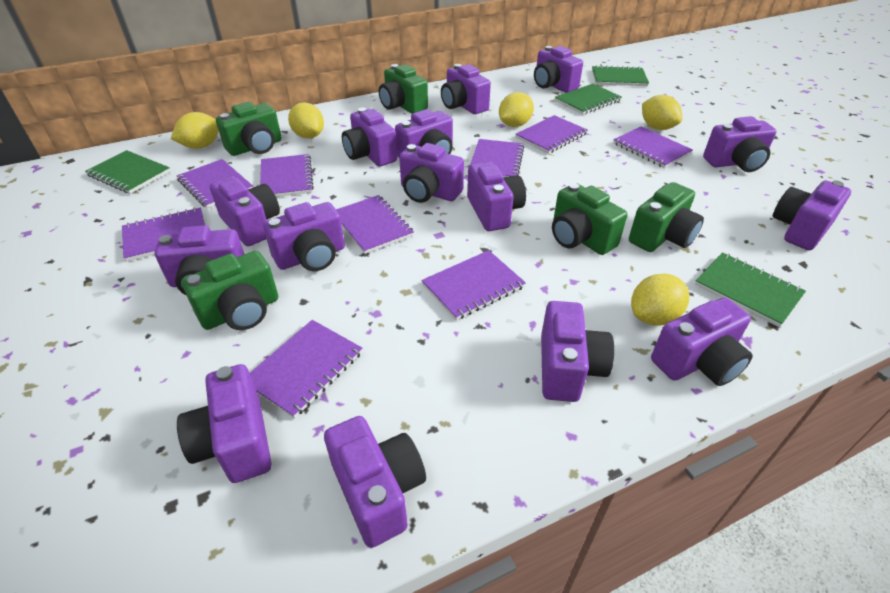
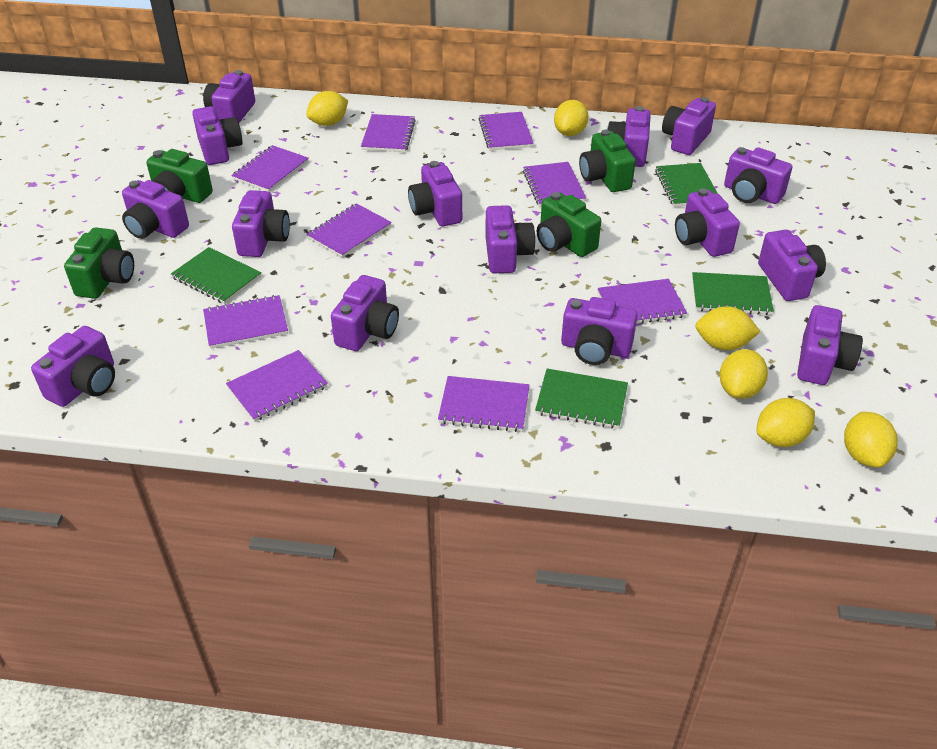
green camera: [182,251,278,330] [216,102,282,156] [379,64,428,114] [552,183,627,255] [629,182,704,252] = 5 -> [64,227,134,299] [146,149,213,203] [537,192,601,257] [579,130,636,192] = 4
yellow lemon: [171,112,219,149] [288,102,324,139] [499,92,534,127] [631,274,689,325] [642,95,682,130] = 5 -> [306,91,348,126] [554,100,588,136] [695,306,760,350] [719,349,768,399] [756,398,815,447] [844,412,898,468] = 6

